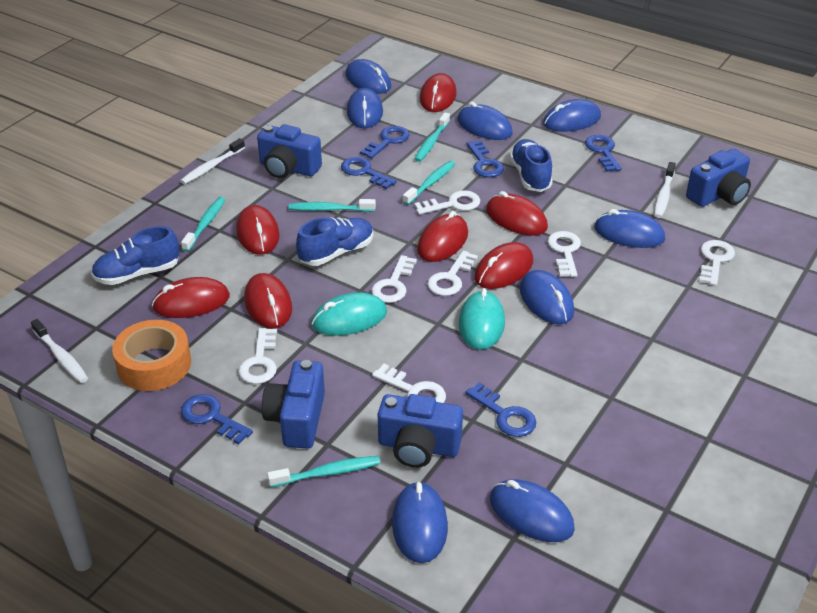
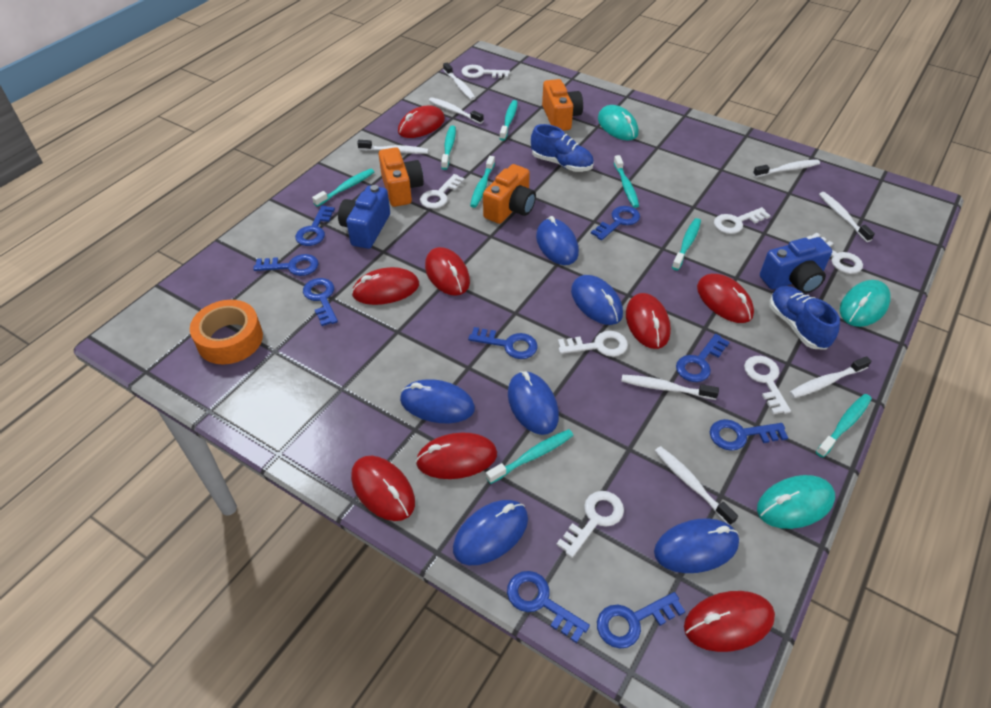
blue camera: [257,124,322,178] [262,360,325,449] [378,394,463,468] [686,149,751,207] = 4 -> [338,185,390,249] [760,237,832,294] = 2
blue key: [181,394,253,444] [341,157,397,189] [360,126,410,159] [466,140,504,177] [466,382,536,437] [585,135,622,172] = 6 -> [253,254,318,276] [295,205,335,246] [303,278,338,326] [468,327,537,359] [507,571,590,643] [591,206,640,240] [597,592,685,649] [676,334,730,382] [710,419,788,451] = 9
blue mouse: [346,59,391,94] [347,88,383,128] [392,481,448,563] [457,102,512,140] [490,479,575,542] [520,270,574,324] [543,99,601,132] [594,209,665,248] = 8 -> [400,379,475,423] [453,500,528,565] [508,371,559,435] [536,216,579,265] [571,275,623,325] [654,518,739,573] = 6
blue shoe: [91,226,179,285] [296,217,374,266] [509,139,553,192] = 3 -> [531,124,594,172] [769,286,840,349] = 2
orange camera: none = 0 -> [378,147,424,207] [483,164,536,224] [542,79,583,131] = 3
red mouse: [152,277,230,318] [236,205,280,255] [244,273,292,328] [417,211,468,262] [420,73,457,112] [474,242,533,289] [486,191,548,235] = 7 -> [351,456,415,521] [352,267,419,305] [398,106,445,138] [415,433,497,479] [425,247,470,296] [626,293,671,349] [684,591,775,652] [697,274,754,323] = 8
turquoise mouse: [312,292,387,336] [459,288,505,350] = 2 -> [598,105,638,140] [757,475,835,529] [840,280,891,327] = 3
turquoise toothbrush: [181,197,226,252] [267,456,380,487] [289,199,376,212] [403,161,455,205] [414,112,450,162] = 5 -> [312,169,374,207] [441,126,456,170] [470,156,495,208] [486,429,574,484] [499,100,518,141] [614,155,639,208] [672,218,701,270] [816,394,872,458] = 8
white toothbrush: [31,319,88,383] [180,138,245,184] [654,162,676,218] = 3 -> [357,140,428,154] [429,97,484,124] [443,62,475,100] [621,375,719,400] [655,446,738,525] [753,160,820,177] [789,356,871,398] [819,192,875,242] = 8

